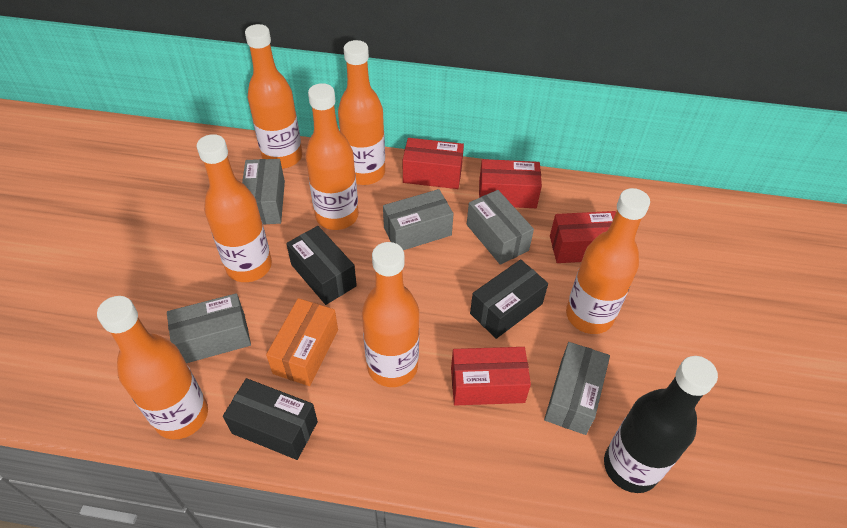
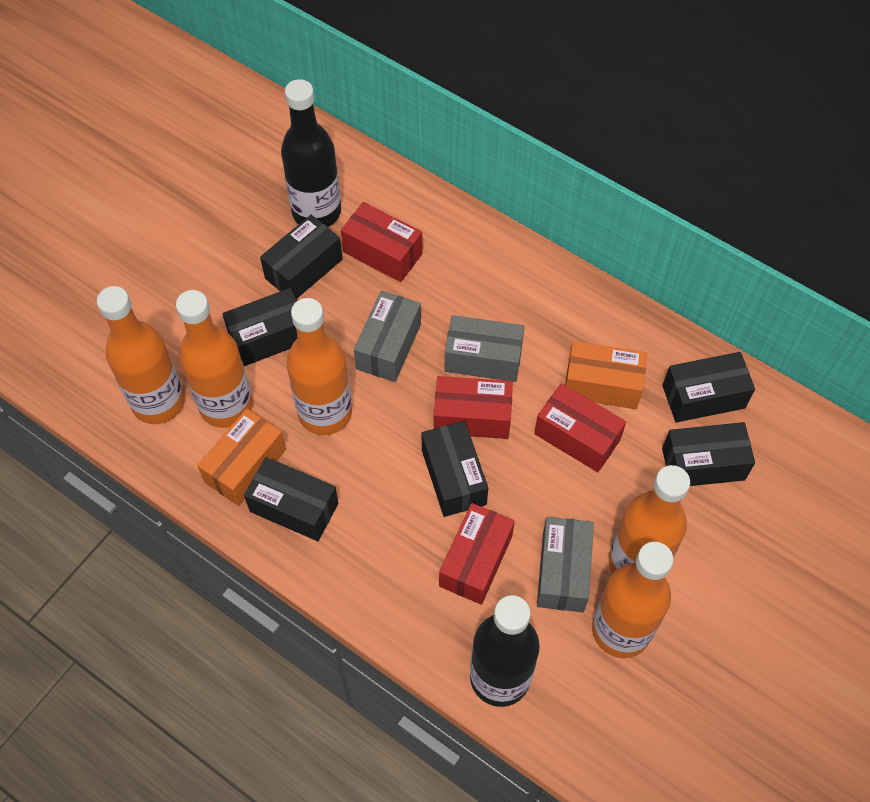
black bottle: [604,356,718,493] = 1 -> [281,79,341,227] [470,595,540,707] = 2
black box: [223,378,318,460] [286,226,357,305] [470,259,548,339] = 3 -> [222,288,297,366] [244,457,338,541] [260,215,343,299] [421,421,488,517] [662,352,755,423] [662,422,755,486] = 6
grey box: [167,293,251,363] [242,159,285,225] [383,189,453,250] [467,190,534,265] [544,342,610,435] = 5 -> [354,291,421,382] [445,315,525,382] [537,517,594,612] = 3
orange bottle: [97,296,208,439] [197,134,272,282] [245,24,302,169] [305,83,359,230] [338,40,385,185] [362,242,419,387] [566,188,650,334] = 7 -> [97,286,185,424] [176,290,253,428] [286,298,352,435] [592,542,674,658] [609,465,690,573] = 5
orange box: [266,298,338,386] = 1 -> [197,409,286,506] [565,341,647,409] = 2

